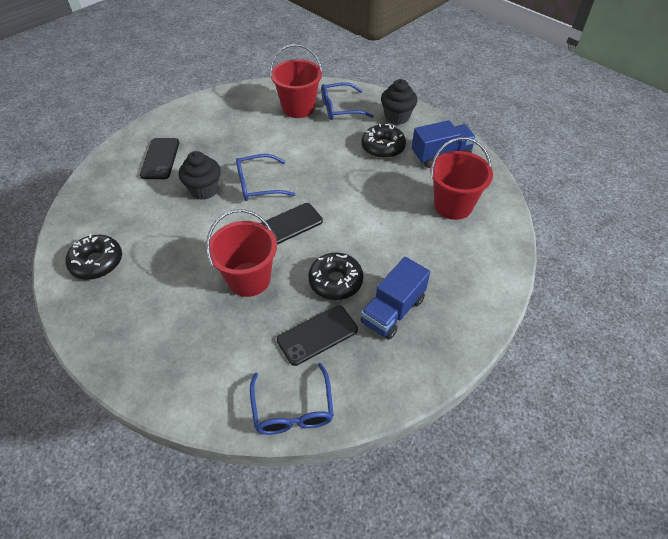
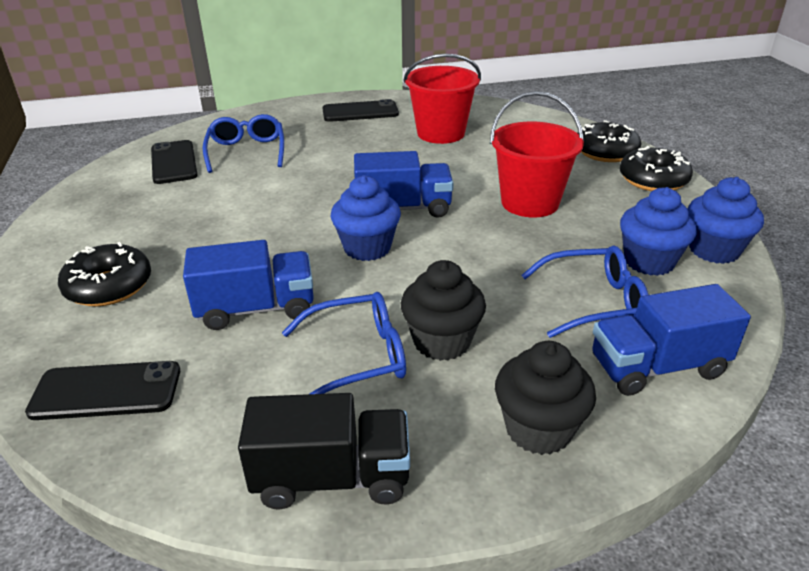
black truck: none = 0 -> [238,393,410,509] = 1
blue cupcake: none = 0 -> [330,175,401,261] [620,187,697,276] [687,177,764,264] = 3
blue truck: [361,257,430,340] [412,120,476,168] = 2 -> [183,240,314,330] [354,151,454,218] [592,284,751,396] = 3
red bucket: [206,209,277,297] [270,44,323,118] [430,137,493,220] = 3 -> [403,54,481,144] [490,91,584,218] = 2

